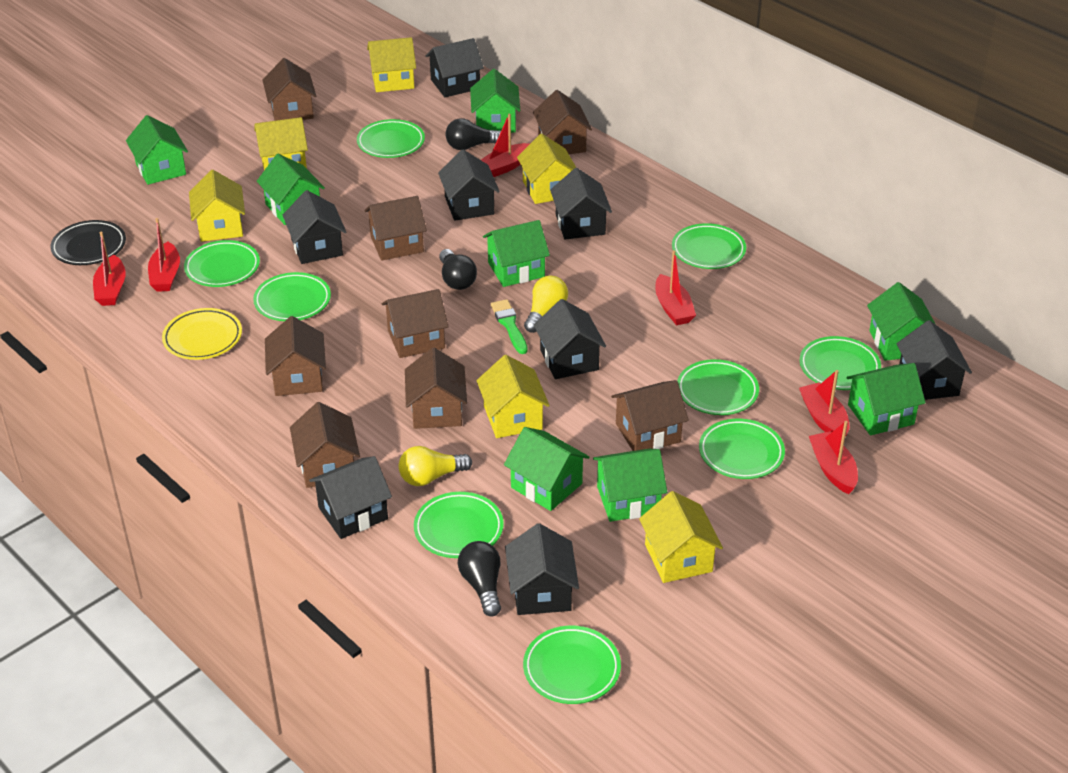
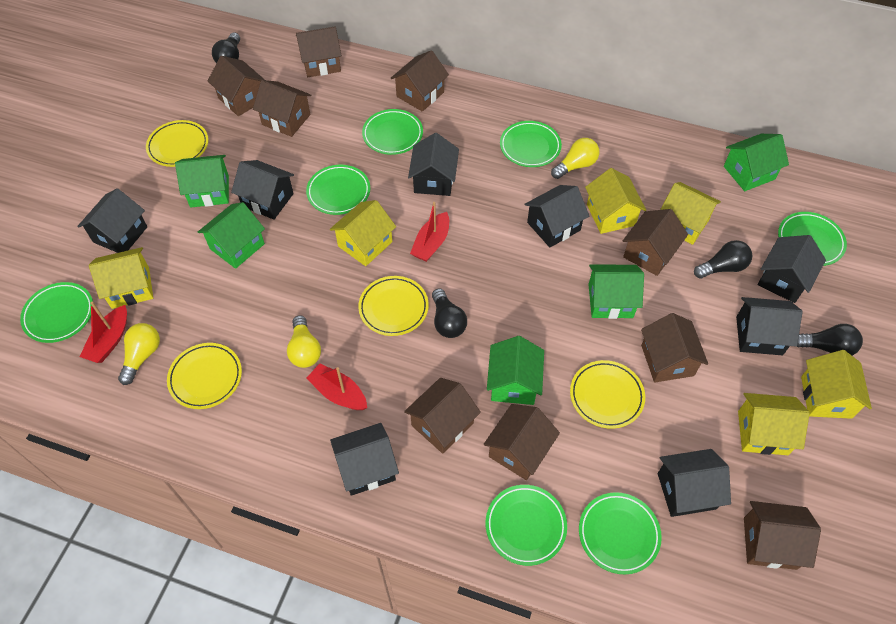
black light bulb: [439,249,477,290] [445,118,501,150] [458,541,501,617] = 3 -> [212,32,240,63] [432,288,467,338] [694,240,752,278] [796,324,863,356] = 4
black plate: [50,220,126,265] = 1 -> none = 0
brown house: [263,58,316,121] [265,316,326,396] [290,402,360,488] [364,196,427,261] [381,289,449,358] [405,348,467,429] [533,90,592,154] [611,380,689,451] = 8 -> [208,56,265,116] [253,80,311,137] [296,27,342,77] [391,50,449,112] [404,378,481,454] [484,404,560,480] [623,209,688,276] [641,313,708,383] [744,501,821,570] = 9
green brush: [491,299,528,354] = 1 -> none = 0
green house: [126,115,188,185] [257,154,325,225] [470,69,520,133] [483,220,550,287] [504,427,590,511] [593,448,667,522] [846,363,926,435] [867,282,936,361] = 8 -> [175,155,229,208] [198,202,265,269] [487,336,544,405] [588,264,644,319] [724,134,789,191] = 5
green plate: [184,240,260,287] [253,272,331,321] [357,119,425,158] [414,492,504,558] [523,626,621,704] [672,223,746,269] [677,359,759,415] [699,419,785,479] [799,336,881,390] = 9 -> [20,282,93,343] [306,165,370,215] [362,109,423,155] [486,485,567,566] [500,121,562,167] [579,492,662,574] [778,212,847,266] = 7
red boat: [93,232,126,306] [148,218,180,292] [481,114,529,177] [655,250,696,325] [799,370,849,435] [809,421,858,494] = 6 -> [80,301,127,363] [306,363,367,410] [410,202,449,262] = 3
yellow light bulb: [399,446,472,486] [524,275,568,333] = 2 -> [118,323,160,385] [287,315,321,368] [551,138,599,179] = 3
yellow plate: [162,308,242,360] = 1 -> [146,120,208,167] [167,343,242,409] [358,276,429,336] [570,360,645,429] = 4

